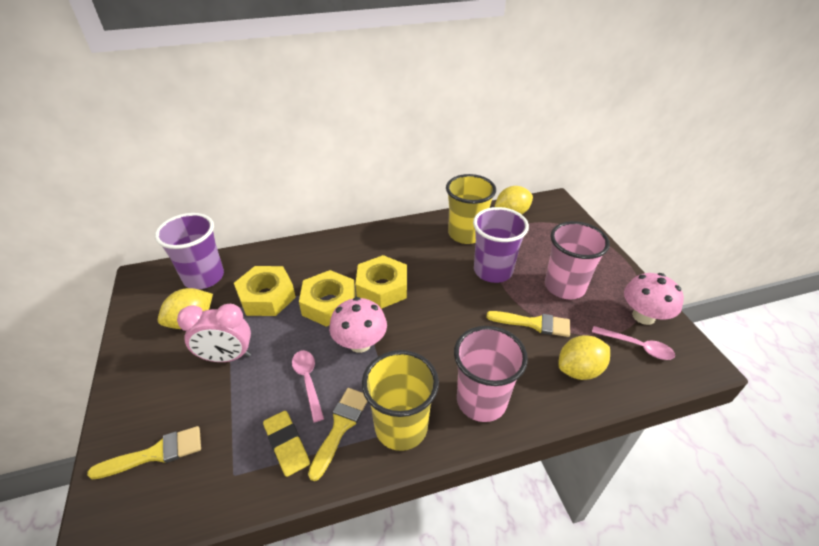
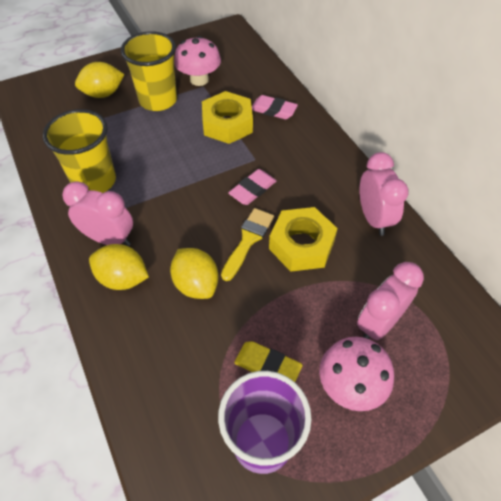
pink clock: [177,304,251,362] = 1 -> [62,181,133,246] [357,262,424,340] [360,152,408,236] = 3
pink cup: [454,326,528,422] [545,221,610,300] = 2 -> none = 0
pink eraser: none = 0 -> [228,169,277,205] [252,95,298,119] = 2
pink spoon: [292,350,324,422] [592,326,675,360] = 2 -> none = 0
purple cup: [155,213,224,289] [473,207,529,283] = 2 -> [218,371,312,474] = 1
yellow brush: [87,426,201,479] [308,388,367,481] [486,311,570,337] = 3 -> [221,208,274,281] = 1
yellow nut: [234,266,296,316] [299,270,356,327] [355,255,407,309] = 3 -> [202,91,253,144] [269,207,338,272] = 2

